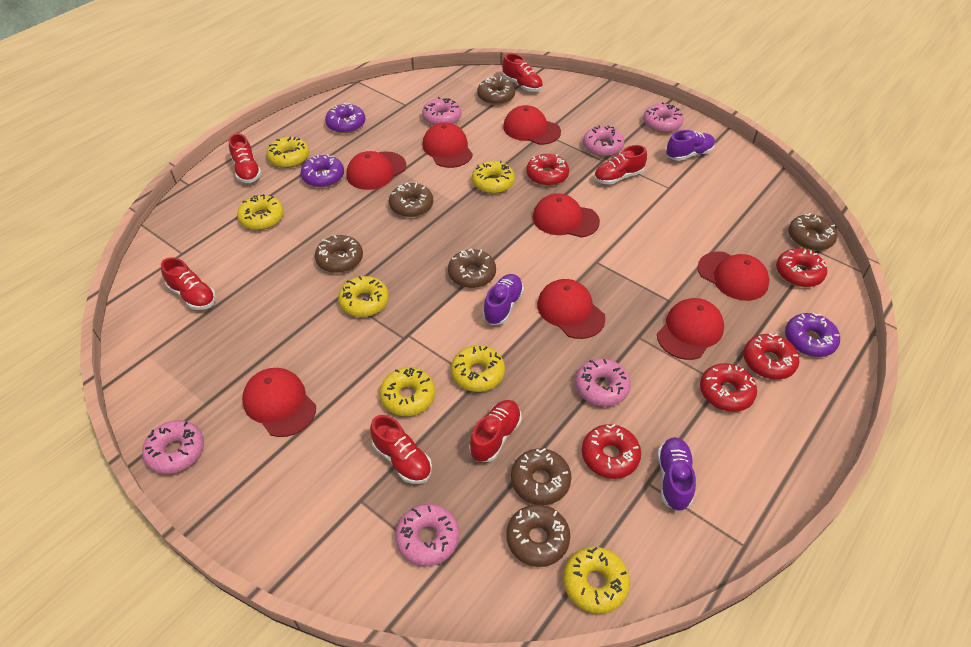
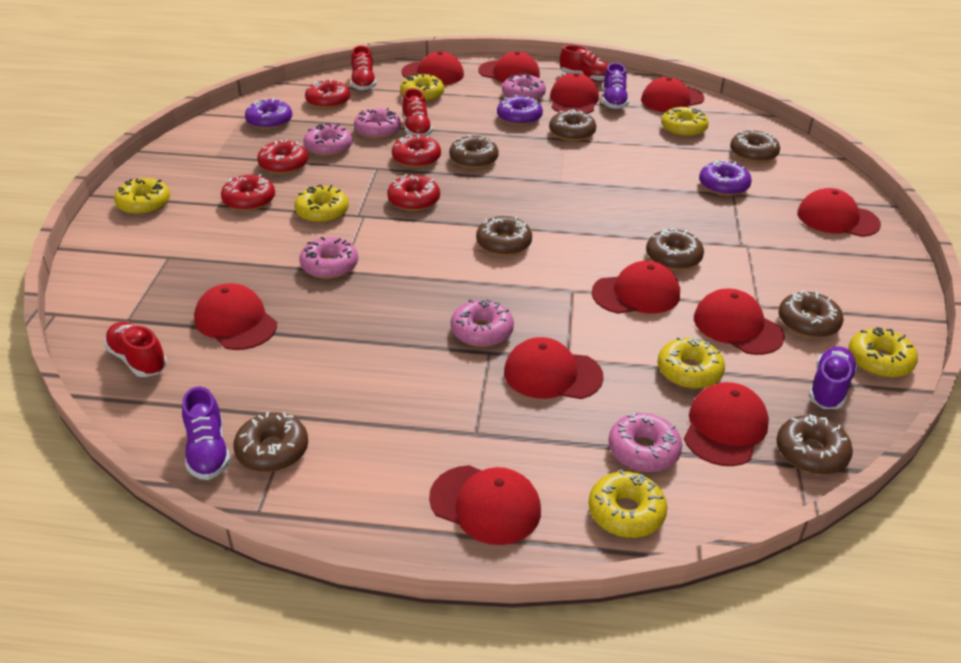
brown donut: [315,235,363,273] [389,182,433,217] [448,248,496,288] [477,76,515,105] [506,504,570,567] [511,448,571,505] [788,213,837,251] = 7 -> [233,412,308,472] [449,135,499,169] [476,216,532,256] [549,109,596,141] [646,228,704,270] [730,129,780,163] [776,414,853,475] [778,291,843,338] = 8
red cap: [242,368,316,437] [347,151,406,190] [422,122,473,168] [503,105,561,145] [533,193,600,238] [537,279,606,339] [657,298,724,360] [697,251,769,301] = 8 -> [194,283,277,350] [401,51,464,85] [429,465,541,545] [478,51,540,83] [504,337,604,399] [550,73,599,114] [592,261,680,314] [641,77,704,112] [684,382,769,466] [694,288,785,355] [797,188,881,237] = 11
red shoe: [161,257,216,310] [229,133,261,183] [370,415,432,484] [469,400,521,462] [502,53,543,92] [594,145,647,185] = 6 -> [104,322,167,377] [351,46,376,91] [402,88,433,136] [560,45,609,82] = 4

